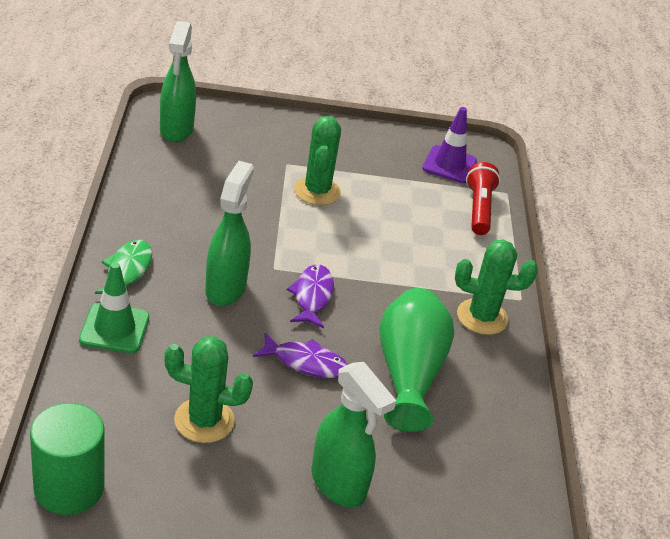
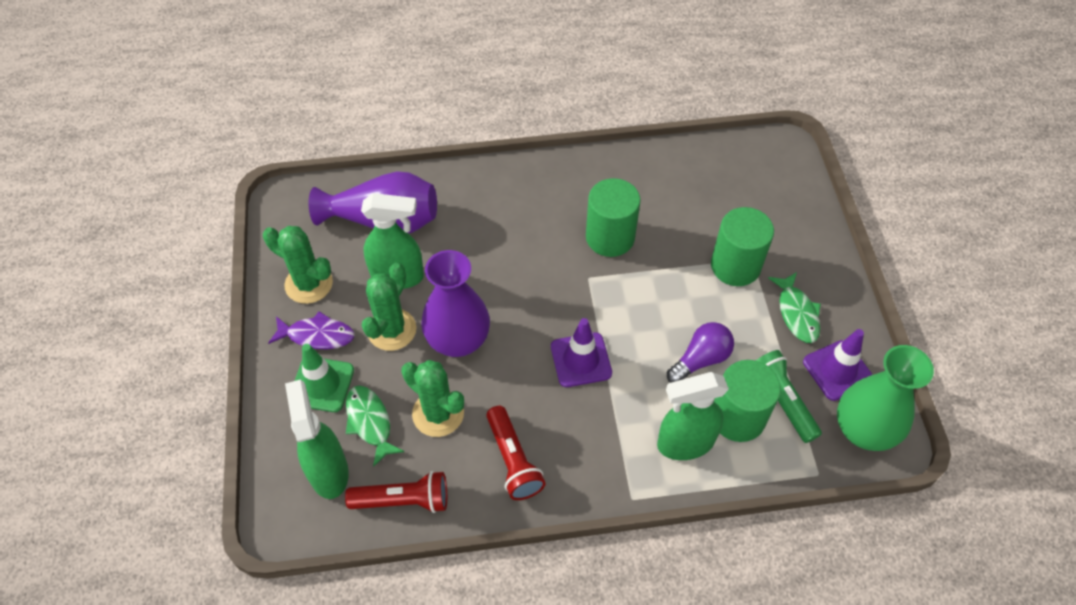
green cylinder: [30,403,105,515] = 1 -> [586,178,641,257] [711,207,774,286] [714,360,781,442] = 3
green fish: [95,240,152,294] = 1 -> [346,386,404,467] [768,272,821,343] = 2
green flashlight: none = 0 -> [756,350,822,443] = 1
purple fish: [253,333,348,378] [287,265,334,328] = 2 -> [268,311,355,349] = 1
purple light bulb: none = 0 -> [667,322,734,383] = 1
purple traffic cone: [422,107,477,183] = 1 -> [551,318,612,387] [803,329,873,401] = 2
purple vase: none = 0 -> [309,171,437,233] [421,250,490,357] = 2
red flashlight: [466,162,500,235] = 1 -> [345,471,447,513] [486,406,546,500] = 2

